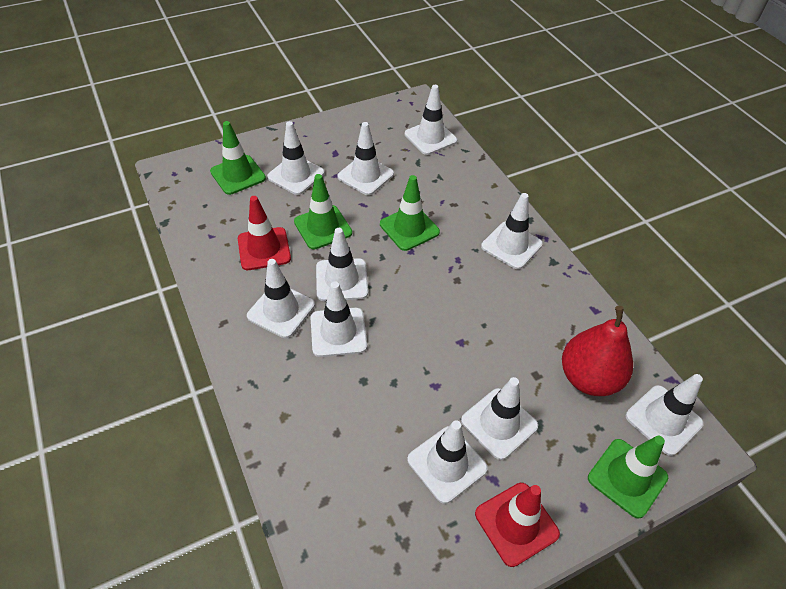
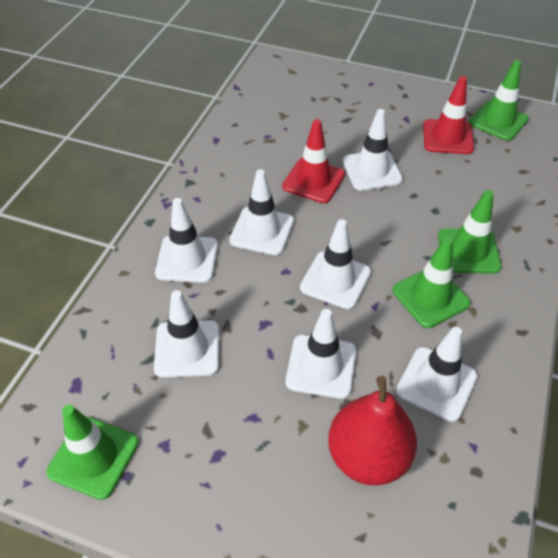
white traffic cone: [247,259,315,338] [267,121,324,195] [310,281,367,357] [316,228,368,301] [337,122,394,195] [405,85,457,155] [407,421,488,504] [461,377,538,460] [481,193,543,269] [626,374,703,456] = 10 -> [154,290,219,378] [155,198,218,283] [229,169,294,255] [285,309,356,399] [300,219,371,309] [343,109,403,191] [396,327,477,422] = 7

